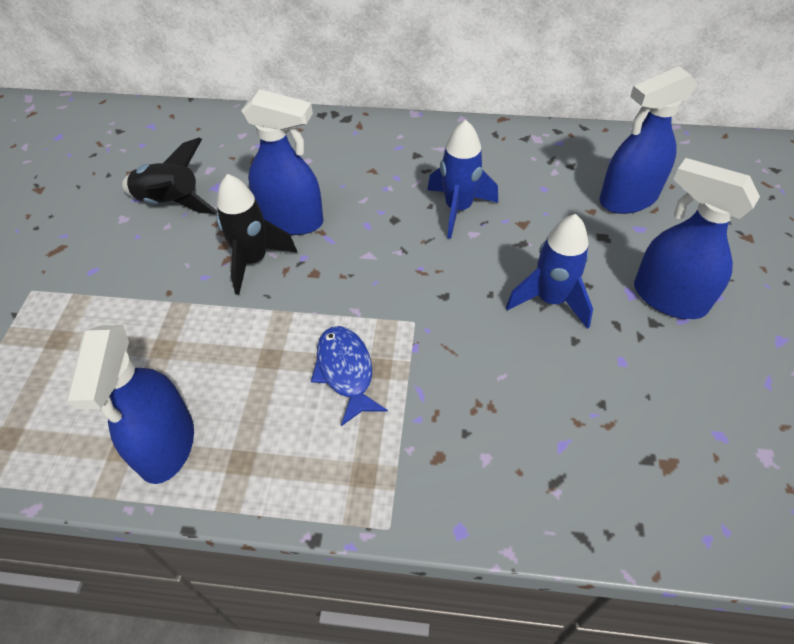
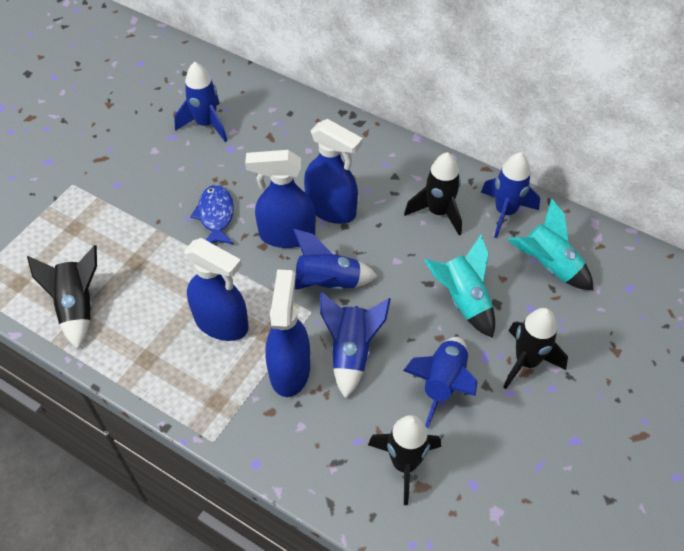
black rocket: [122,138,218,214] [216,174,297,295] = 2 -> [27,245,97,349] [368,415,441,505] [404,152,462,235] [503,308,568,389] = 4
blue rocket: [427,120,498,239] [506,214,593,329] = 2 -> [174,62,227,142] [293,229,378,290] [320,292,391,399] [403,337,477,428] [481,152,540,238] = 5
turquoise rocket: none = 0 -> [424,234,495,338] [508,199,593,290] = 2

